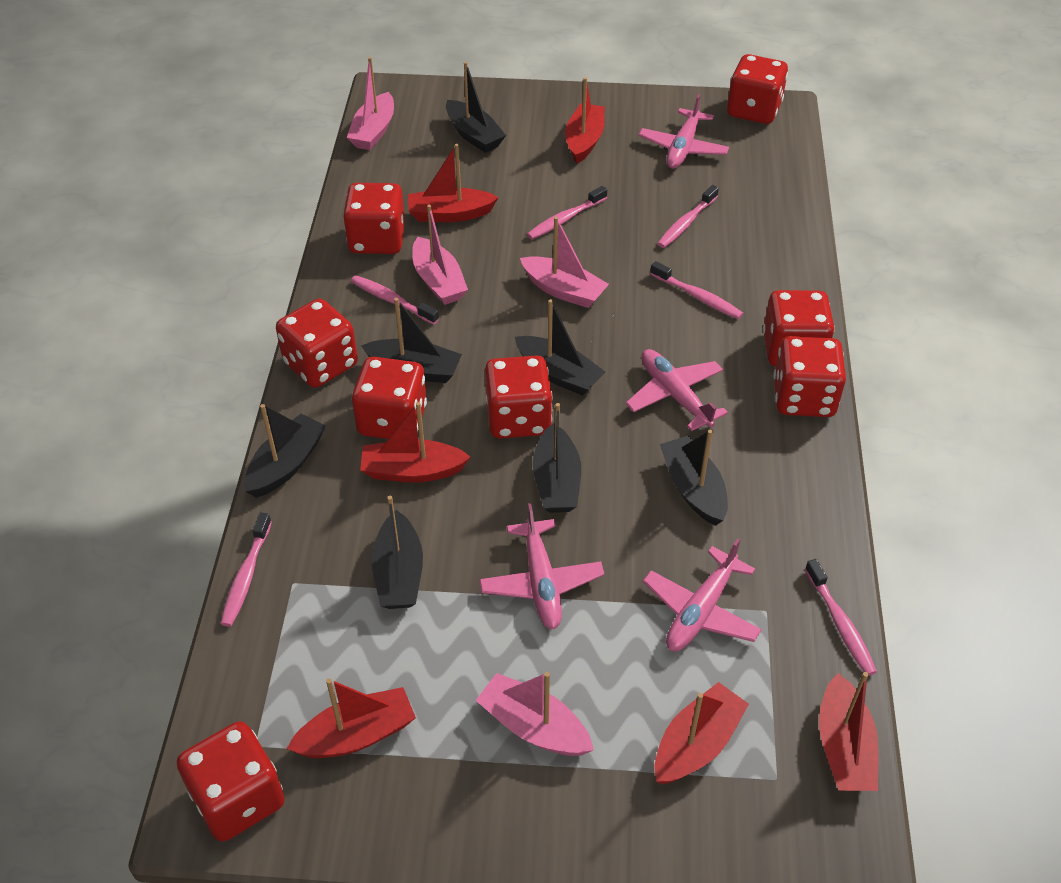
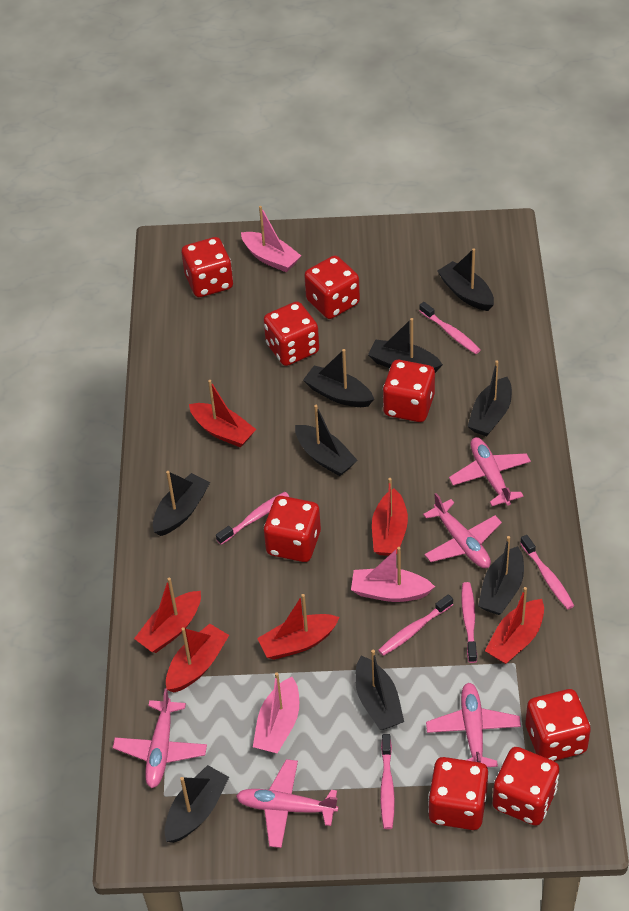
black boat: [244,404,326,498] [361,298,462,383] [371,496,423,609] [446,62,506,153] [515,299,605,396] [533,403,581,513] [660,430,728,526] = 7 -> [153,471,210,536] [165,765,229,843] [295,405,358,476] [303,349,374,407] [355,650,404,730] [368,318,443,373] [437,248,494,311] [467,360,512,436] [478,536,524,615] = 9
pink boat: [347,57,394,150] [412,205,468,305] [475,672,594,756] [520,216,609,308] = 4 -> [241,206,301,272] [253,672,299,753] [351,547,435,602] = 3
pink plane: [479,503,604,629] [626,349,728,431] [639,94,729,169] [643,538,762,651] = 4 -> [113,688,207,788] [236,759,338,848] [423,493,502,568] [426,683,521,767] [449,437,531,506] = 5

